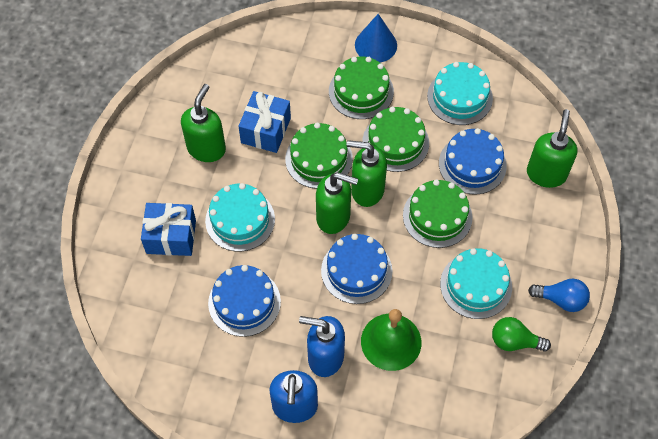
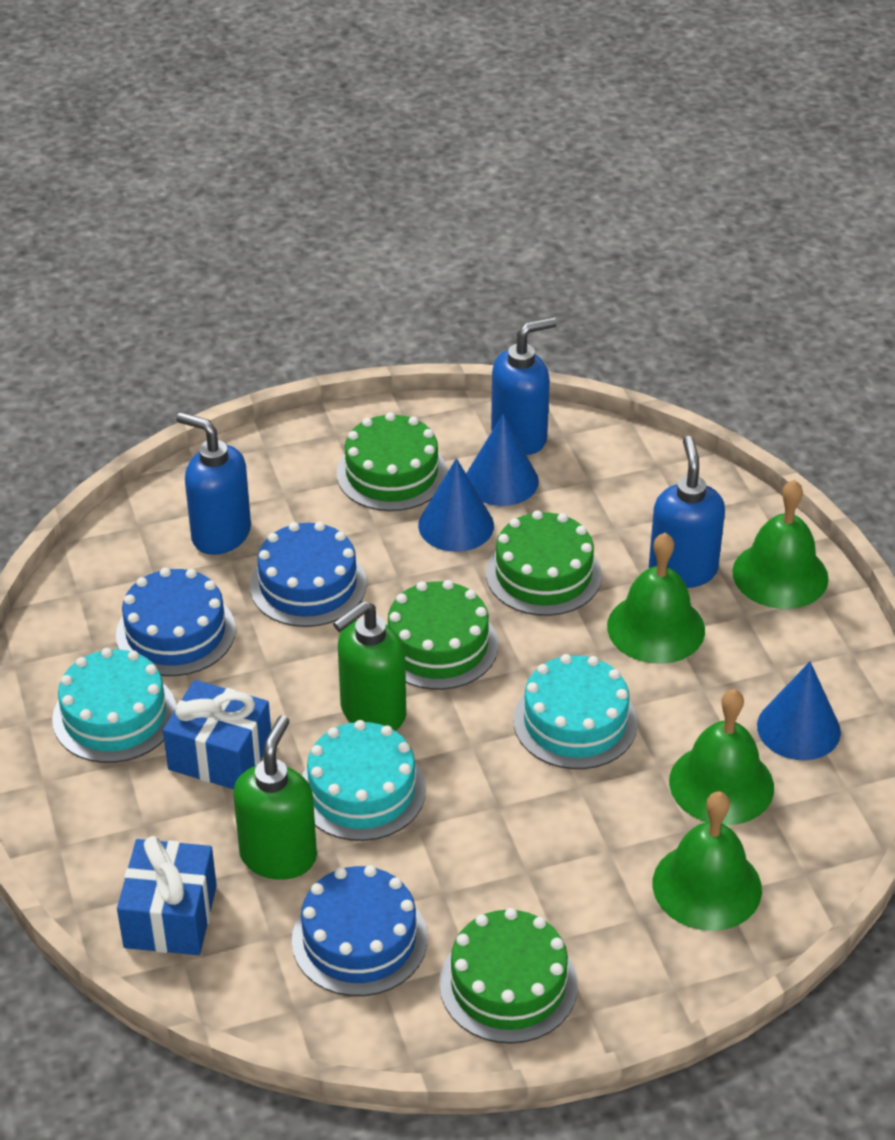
blue cone: [355,14,397,63] = 1 -> [418,458,494,552] [466,414,539,506] [757,662,841,760] = 3
blue light bulb: [528,278,590,312] = 1 -> none = 0
blue soap dispenser: [269,370,318,423] [299,316,345,377] = 2 -> [176,412,251,555] [491,317,557,455] [649,436,725,588] = 3
green bell: [361,309,421,371] = 1 -> [607,533,705,664] [653,791,762,931] [669,689,774,825] [732,480,829,609] = 4
green light bulb: [492,317,551,352] = 1 -> none = 0
green soap dispenser: [181,84,226,162] [316,172,358,234] [346,140,387,207] [527,109,577,188] = 4 -> [233,715,317,880] [333,601,406,731] = 2

